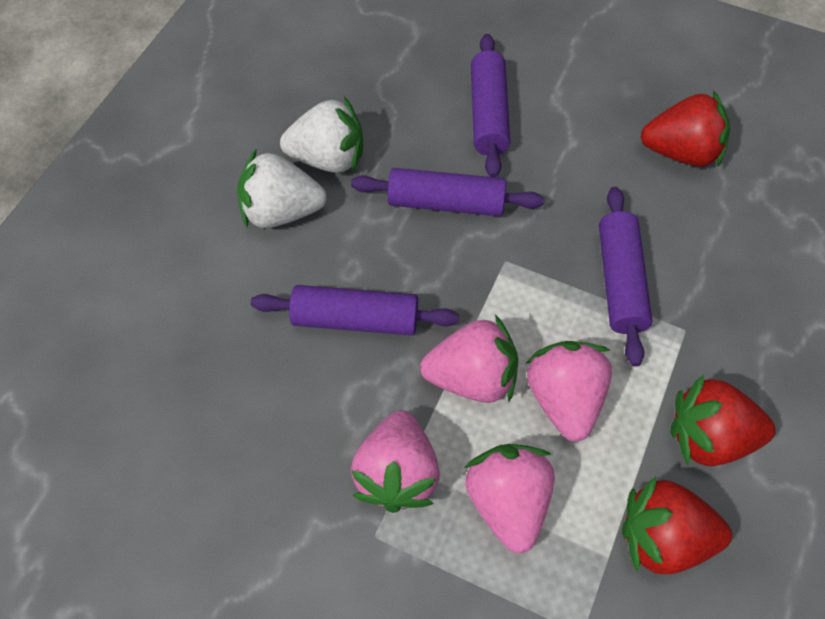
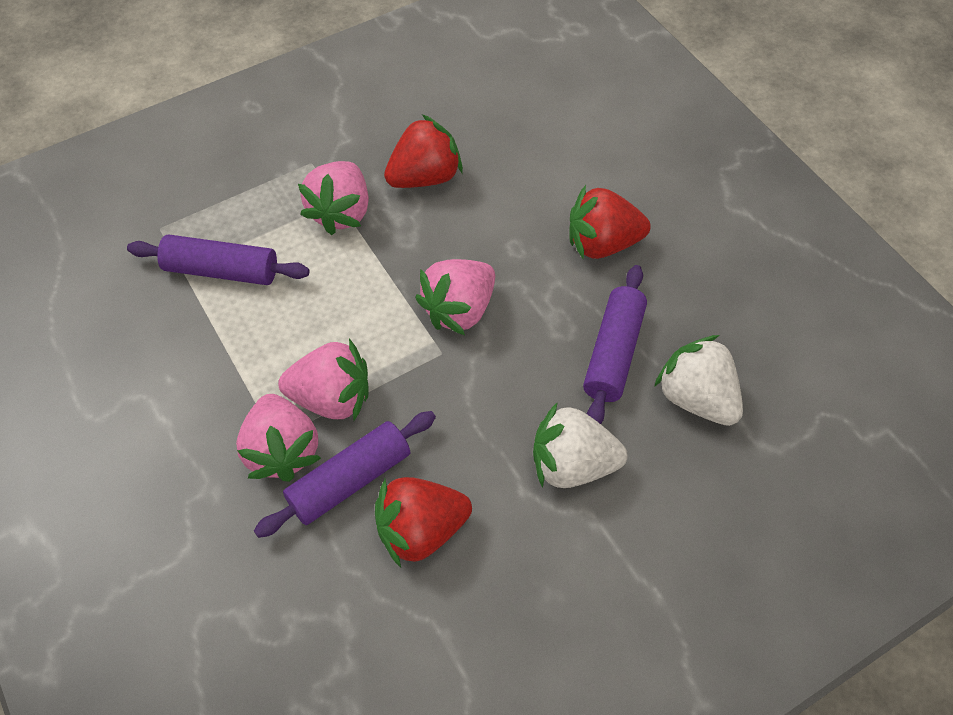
purple rolling pin: [251,285,459,335] [351,168,544,216] [471,34,510,177] [599,187,652,367] = 4 -> [127,235,310,285] [254,411,436,538] [583,265,647,424] = 3

